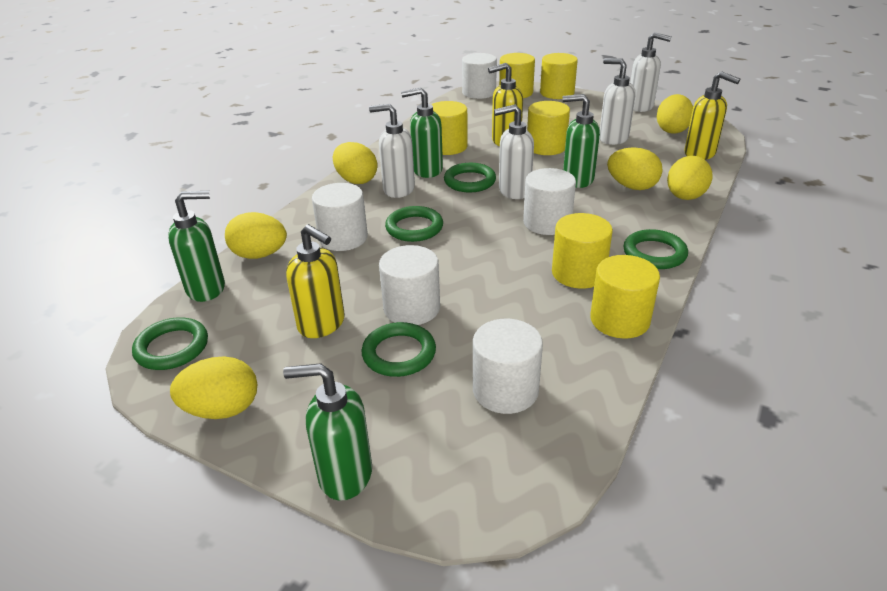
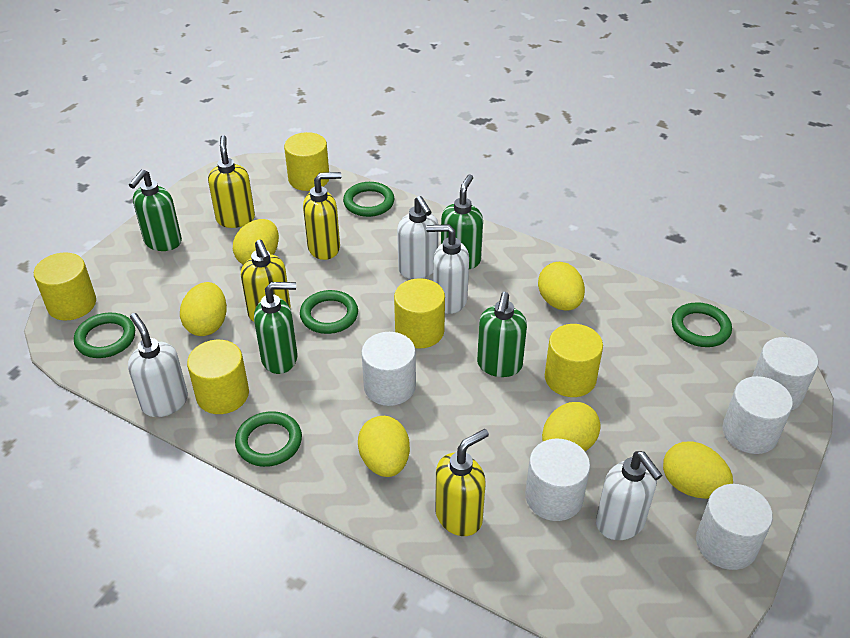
yellow cylinder: [431,101,468,155] [499,53,535,98] [527,101,570,155] [540,53,578,99] [552,213,613,289] [590,255,660,339] = 6 -> [34,252,96,320] [187,340,249,414] [284,132,329,191] [394,278,445,349] [545,324,603,397] = 5
yellow soap dispenser: [286,224,345,338] [488,63,523,146] [684,71,740,160] = 3 -> [208,135,255,228] [241,240,291,322] [303,172,341,260] [435,429,489,536] = 4

